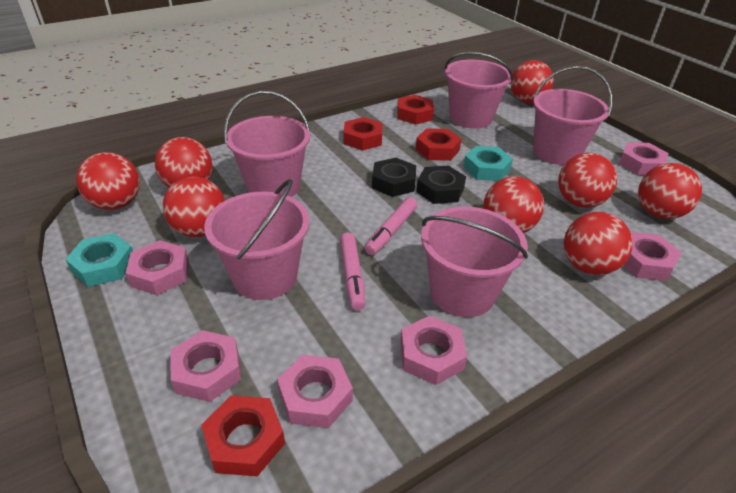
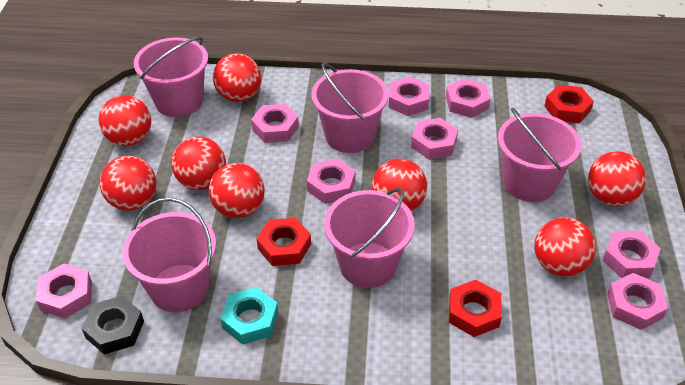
black nut: [372,158,416,197] [416,166,466,204] = 2 -> [81,296,144,354] = 1
pink marker: [340,233,366,310] [365,197,417,255] = 2 -> none = 0
pink nut: [126,240,189,295] [170,330,241,402] [277,355,353,428] [400,316,467,385] [619,142,669,175] [623,232,682,281] = 6 -> [36,263,92,319] [251,104,299,143] [307,158,355,204] [389,77,429,116] [411,118,458,159] [446,78,490,118] [602,231,661,278] [607,273,668,330] = 8
red nut: [201,395,285,476] [344,117,382,151] [397,95,434,125] [415,128,461,161] = 4 -> [256,218,311,266] [449,280,502,337] [544,85,594,123] = 3
turquoise nut: [65,233,133,287] [463,146,513,181] = 2 -> [220,287,278,345] = 1

